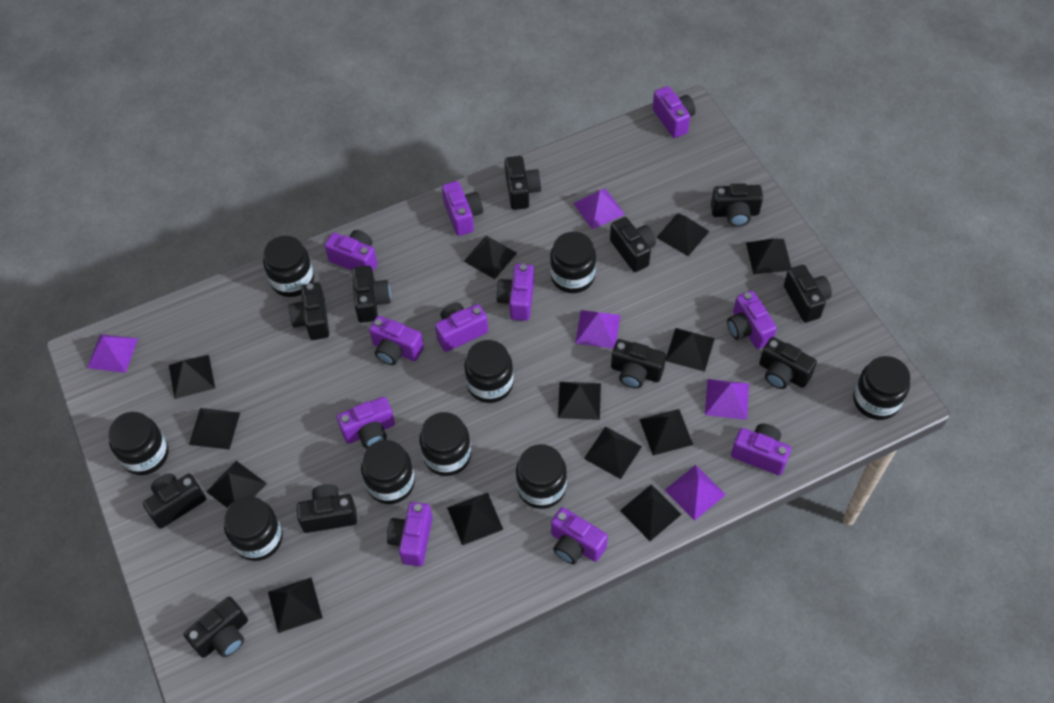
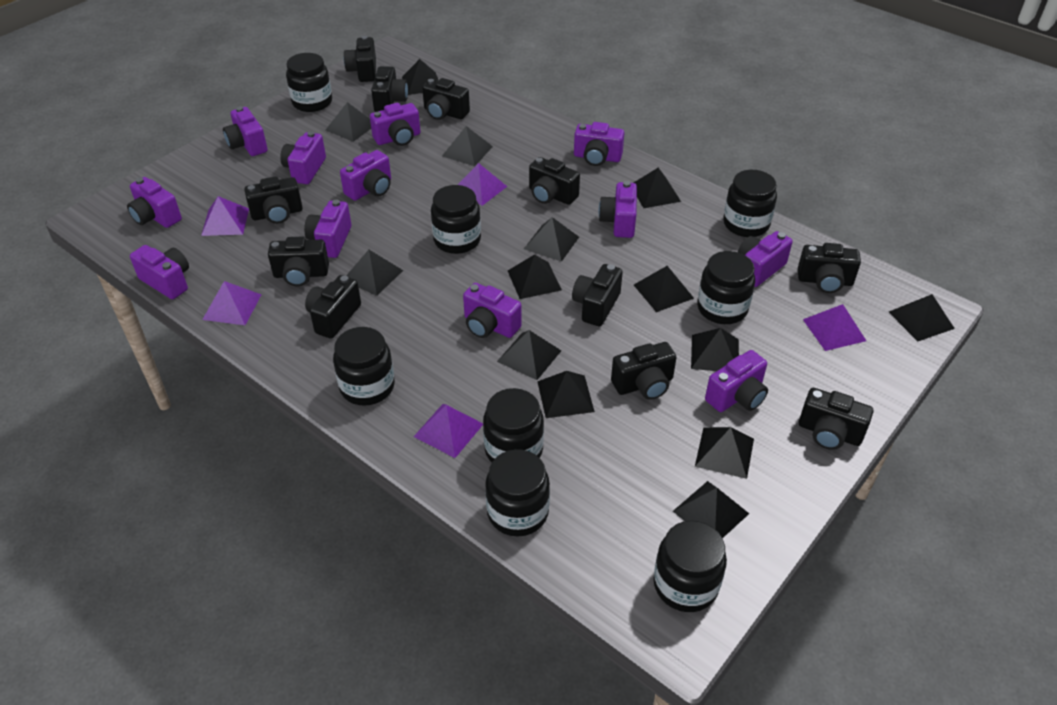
black jar: [108,412,169,475] [224,496,283,561] [263,236,314,297] [361,440,415,504] [419,412,471,476] [464,340,514,403] [516,444,567,509] [550,232,596,293] [853,356,910,420] = 9 -> [286,53,332,112] [333,327,395,406] [431,185,481,254] [483,388,544,463] [485,449,550,537] [653,520,727,612] [697,251,755,324] [723,170,777,237] = 8
black pyramid: [169,355,215,399] [189,408,240,450] [206,461,267,508] [268,577,323,633] [447,492,503,545] [464,236,517,279] [558,382,601,420] [584,426,642,479] [620,484,682,541] [639,409,693,456] [656,213,709,256] [665,328,715,372] [746,238,791,274] = 13 -> [326,102,371,142] [346,250,403,296] [402,59,438,95] [442,126,493,166] [497,330,561,380] [508,254,562,299] [524,217,579,262] [537,371,595,418] [634,168,681,208] [634,266,694,312] [673,481,749,538] [691,328,739,371] [695,427,754,479] [889,294,955,342] = 14
purple camera: [324,230,377,271] [337,397,395,448] [369,316,424,365] [387,502,433,566] [435,303,488,352] [442,181,483,236] [496,264,534,321] [551,507,608,564] [653,86,696,138] [727,291,777,349] [731,424,791,475] = 11 -> [127,177,182,228] [130,245,189,299] [223,107,268,156] [280,131,326,184] [304,200,351,258] [340,150,391,201] [370,103,421,146] [463,283,522,338] [574,122,624,166] [598,181,637,238] [705,350,768,412] [738,231,793,287] = 12

